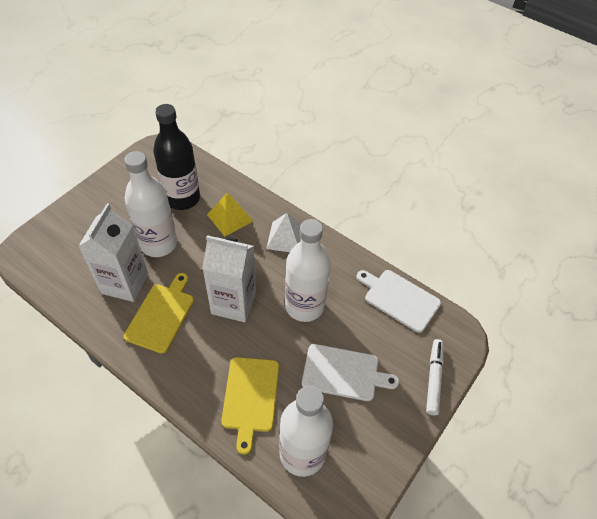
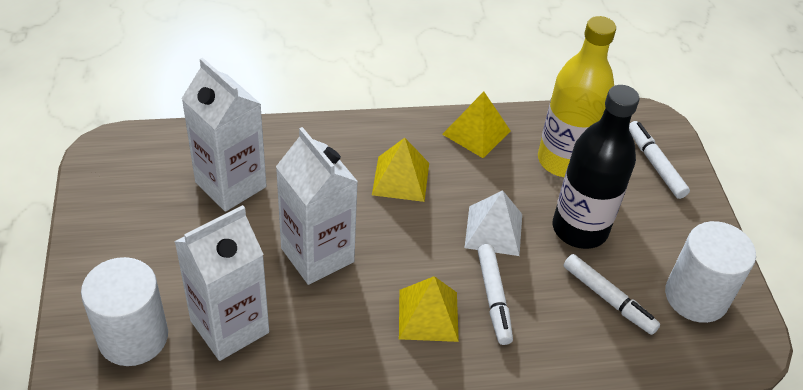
white bottle: [124,151,177,257] [279,386,333,477] [285,219,331,322] = 3 -> none = 0
white carton: [78,203,148,302] [202,235,256,322] = 2 -> [174,205,269,361] [181,57,266,212] [276,127,358,285] = 3
white cutting board: [302,344,399,401] [357,270,441,333] = 2 -> none = 0
white cylinder: none = 0 -> [81,257,168,366] [665,221,756,323] = 2
white marker: [426,339,444,415] = 1 -> [478,244,513,345] [563,254,660,335] [629,121,690,199] = 3
yellow bottle: none = 0 -> [538,16,616,177] = 1
yellow cutting board: [124,273,194,354] [221,357,279,455] = 2 -> none = 0
yellow pyramid: [207,192,253,236] = 1 -> [372,138,429,202] [399,276,459,342] [442,92,511,158] = 3

